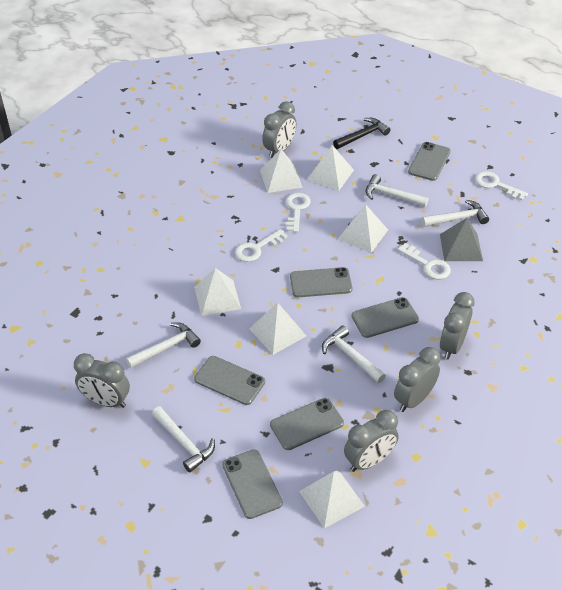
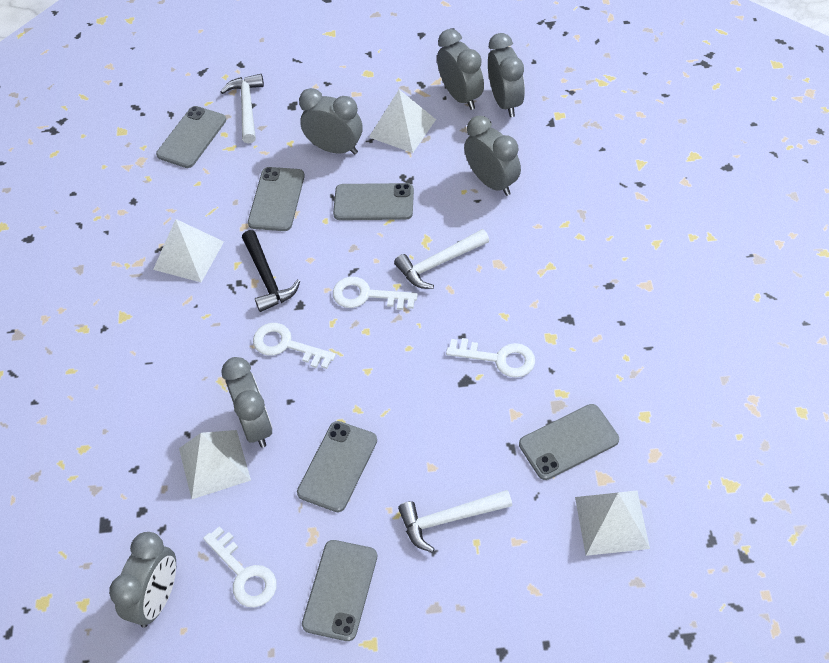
grey clock: [74,353,130,408] [262,101,296,158] [344,410,399,472] [394,347,441,412] [440,292,475,360] = 5 -> [109,532,176,628] [222,357,273,448] [299,88,362,155] [437,29,484,110] [464,116,521,196] [488,33,525,117] = 6
grey pyramid: [440,218,483,261] = 1 -> none = 0
white hammer: [126,322,201,368] [152,406,215,472] [322,325,386,383] [366,174,429,207] [422,200,489,227] = 5 -> [221,74,264,143] [394,229,489,289] [398,490,512,553] = 3
white pyramid: [194,268,241,316] [249,303,306,355] [260,149,303,193] [299,471,365,528] [307,145,354,191] [338,205,388,253] = 6 -> [153,219,224,282] [179,430,251,499] [369,90,436,153] [575,491,650,556] = 4

